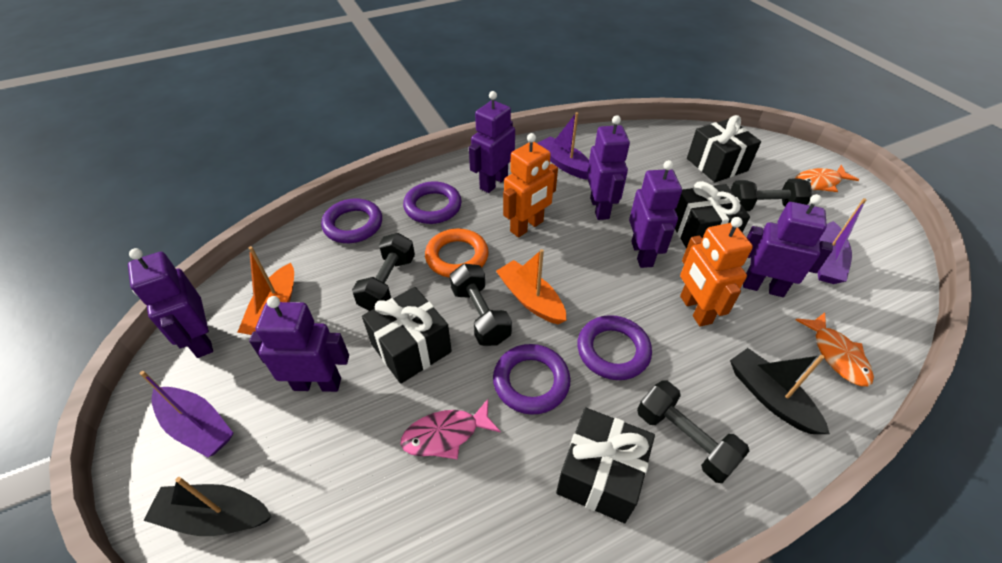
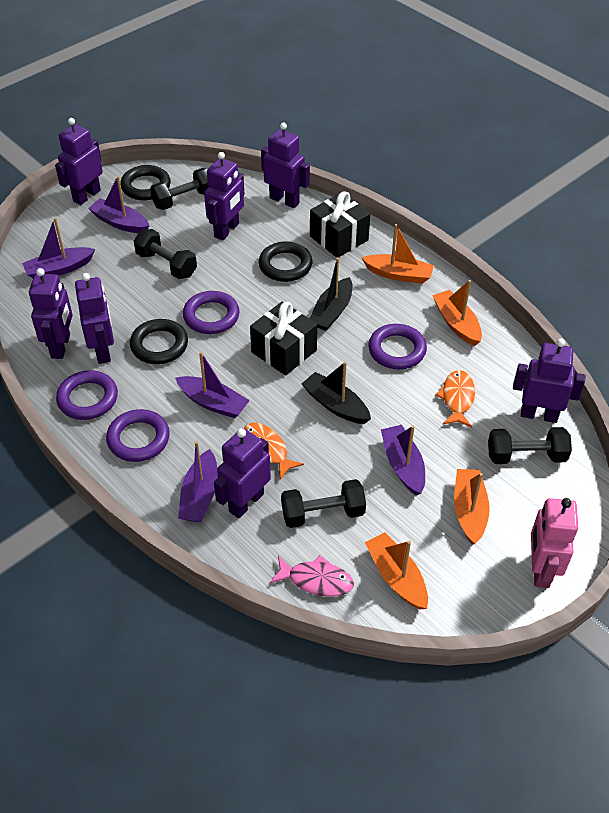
black gift: [362,287,452,384] [556,408,655,523] [675,181,750,248] [687,115,761,182] = 4 -> [250,301,317,376] [310,191,370,258] = 2
black ring: none = 0 -> [120,165,171,200] [130,319,188,364] [259,241,313,282] = 3
orange boat: [237,246,294,335] [496,249,566,325] = 2 -> [362,224,434,284] [365,532,428,609] [432,280,482,346] [454,469,490,545] = 4
orange ring: [425,228,489,278] = 1 -> none = 0
orange robot: [503,133,558,237] [680,217,753,327] = 2 -> none = 0
pink robot: none = 0 -> [531,498,578,588] = 1
purple boat: [140,371,234,457] [537,112,589,180] [817,198,866,284] = 3 -> [22,218,95,278] [88,176,149,233] [175,352,250,418] [178,441,218,522] [381,425,425,496] = 5
purple robot: [128,248,213,358] [249,296,349,392] [469,91,515,193] [587,115,630,220] [629,160,682,268] [743,194,833,297] = 6 -> [29,268,72,359] [55,118,103,205] [75,273,114,364] [204,152,244,240] [214,428,271,518] [261,123,310,208] [513,338,586,423] = 7

